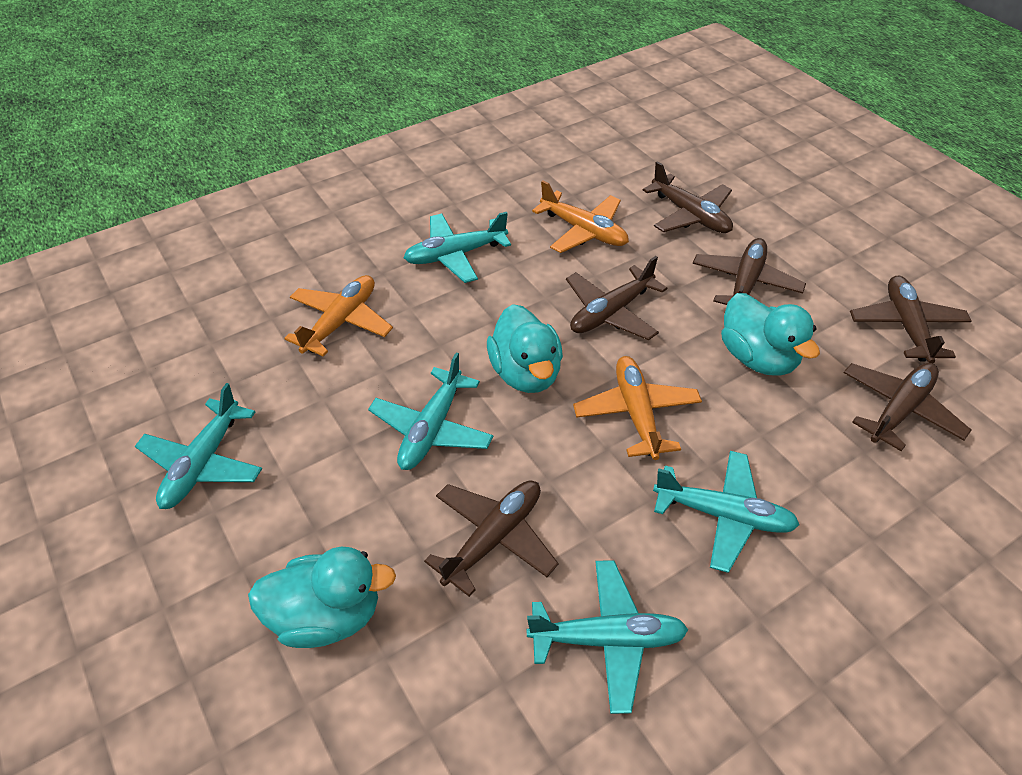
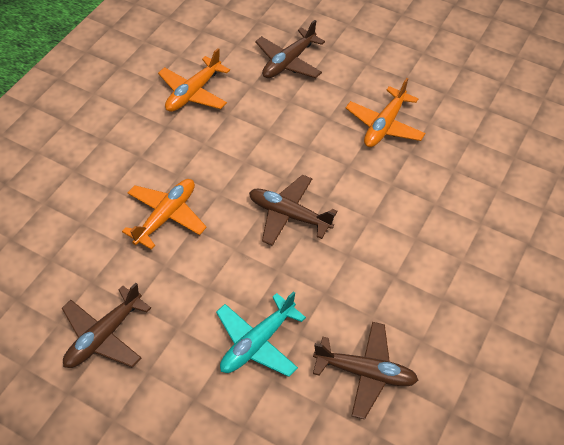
brown plane: [424,480,559,597] [566,256,667,340] [643,161,733,233] [693,238,806,305] [843,363,972,451] [850,275,972,364] = 6 -> [62,283,151,368] [249,175,337,246] [255,20,325,78] [313,322,418,420] = 4
turquoise duck: [248,547,396,648] [487,304,563,393] [721,293,820,376] = 3 -> none = 0
turquoise plane: [135,383,262,509] [368,352,494,470] [404,212,511,283] [527,560,688,714] [653,451,800,573] = 5 -> [216,291,306,377] = 1

